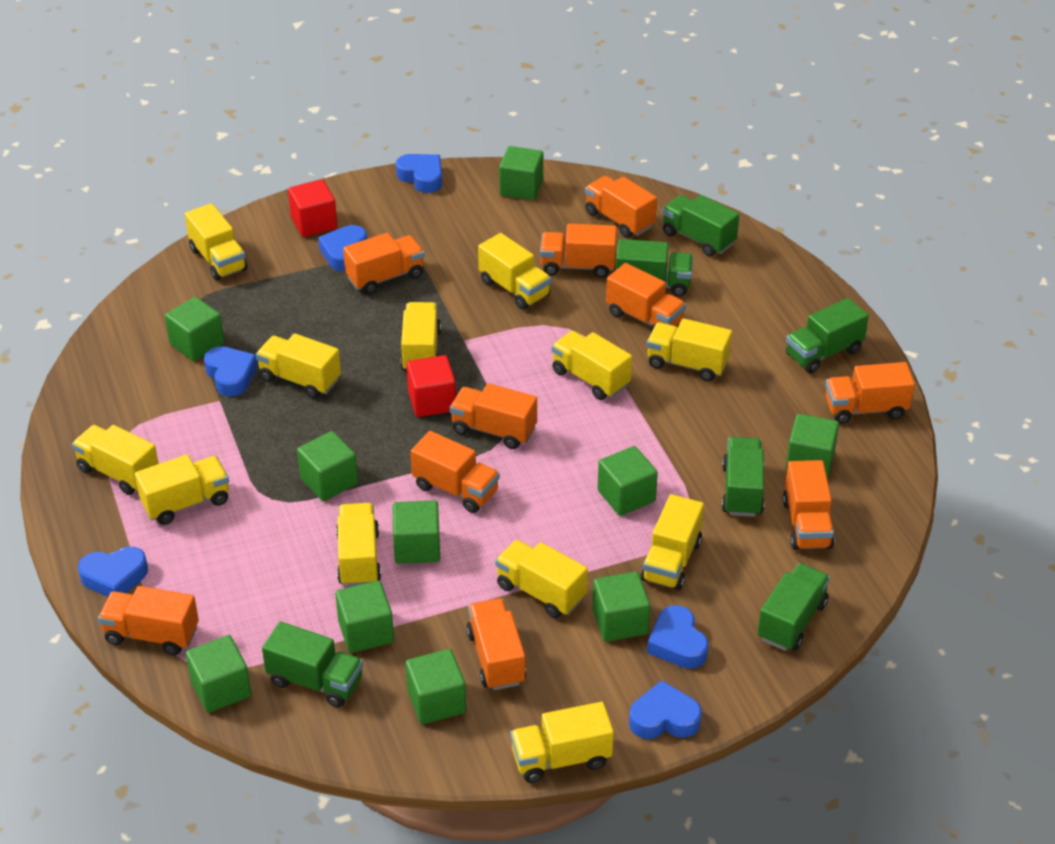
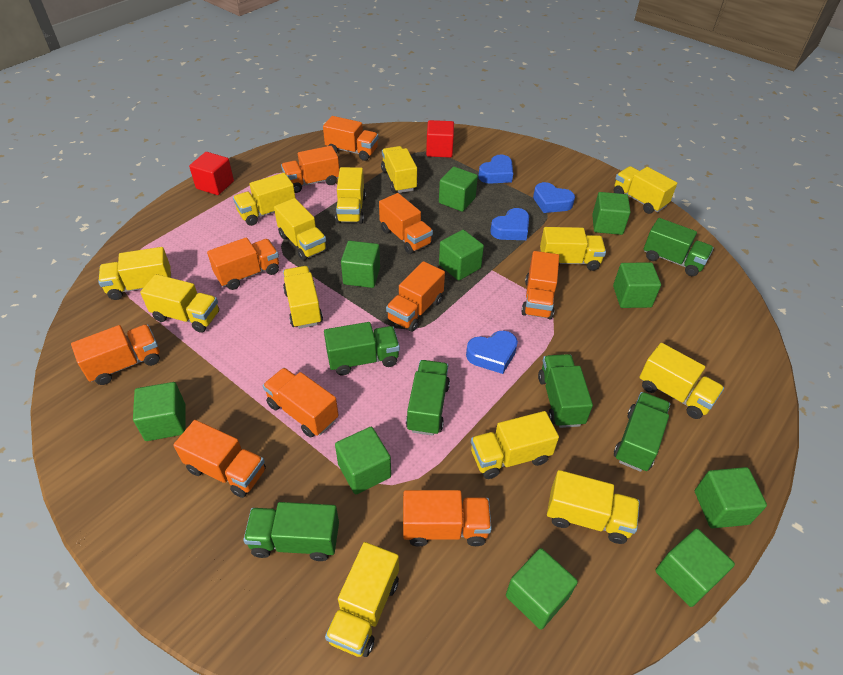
blue heart: [78,547,148,597] [204,346,258,396] [318,225,367,271] [396,154,442,193] [629,680,702,739] [647,605,709,669] = 6 -> [466,331,518,374] [478,154,513,183] [490,208,529,240] [533,182,575,213] = 4
yellow truck: [72,425,159,495] [135,455,229,525] [185,203,248,281] [256,333,341,399] [336,503,381,587] [400,302,441,370] [478,233,551,310] [495,540,588,618] [511,702,614,783] [552,331,632,400] [641,494,704,590] [647,318,732,381] = 12 -> [98,247,171,300] [140,274,219,333] [233,173,296,226] [274,198,328,261] [283,266,323,329] [325,542,399,657] [335,167,366,224] [381,146,417,193] [471,411,559,479] [540,227,606,271] [547,470,640,544] [614,166,677,214] [639,343,724,419] = 13

